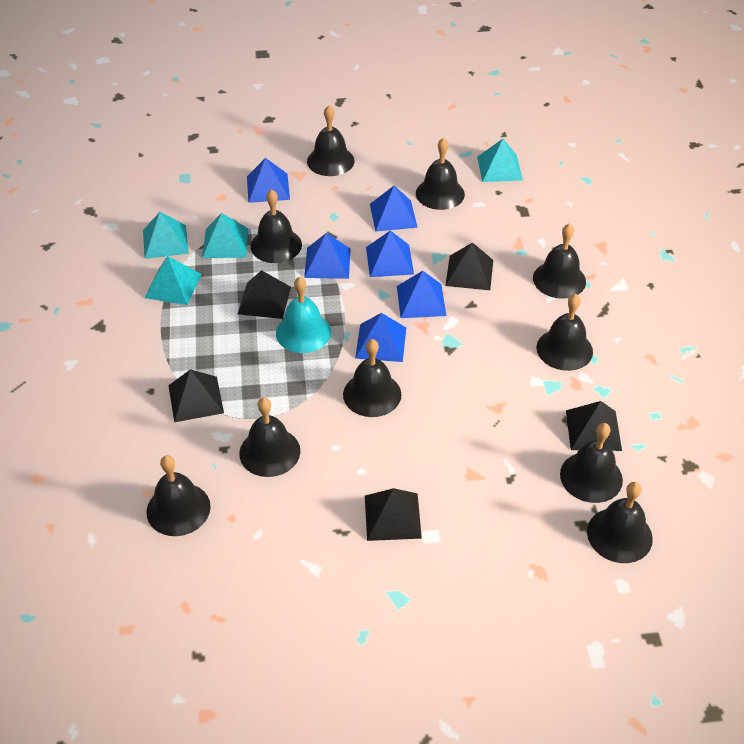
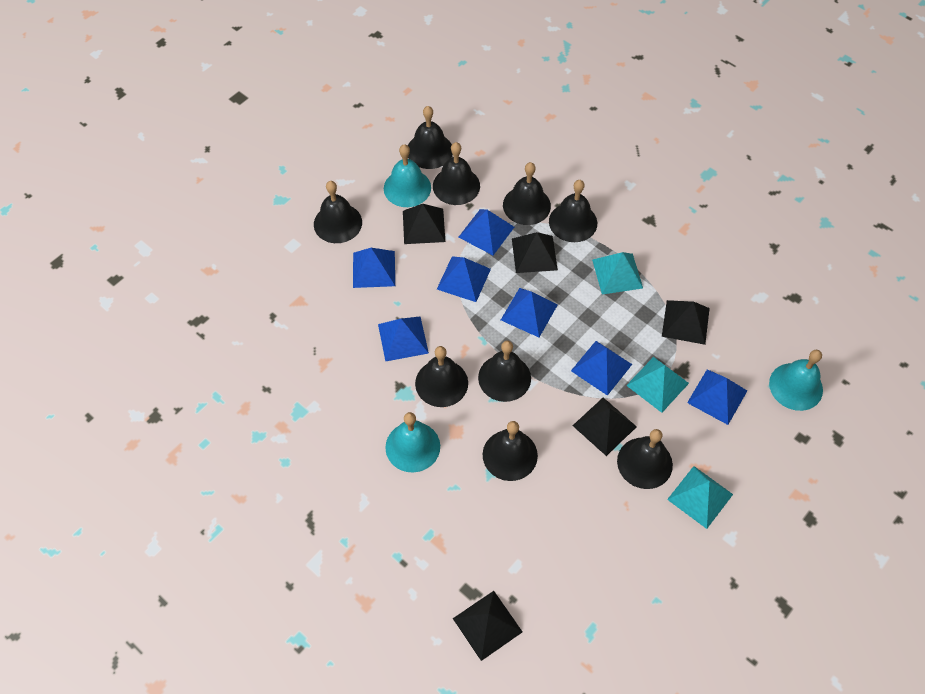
black bell: [146,455,211,536] [239,397,300,477] [251,189,302,263] [307,105,355,176] [343,339,401,417] [416,138,465,210] [533,223,586,299] [536,294,593,371] [560,423,623,503] [587,482,653,563] = 10 -> [314,181,362,243] [408,106,452,169] [415,346,468,407] [433,142,480,205] [478,341,531,402] [482,421,538,481] [503,162,551,225] [549,180,597,242] [617,429,673,489] = 9
blue pyramid: [247,158,290,203] [304,233,350,279] [355,313,406,362] [366,231,414,277] [370,186,418,231] [397,271,446,318] = 6 -> [353,248,395,288] [378,316,429,362] [437,256,491,302] [458,209,514,255] [501,288,557,337] [571,341,632,396] [687,369,747,425] = 7
turquoise bell: [276,277,331,353] = 1 -> [384,144,431,207] [385,412,440,472] [769,350,823,411] = 3
turquoise pyramid: [143,212,189,259] [144,256,202,305] [202,213,248,258] [477,139,523,182] = 4 -> [592,252,643,295] [626,357,689,413] [667,466,733,529] = 3

